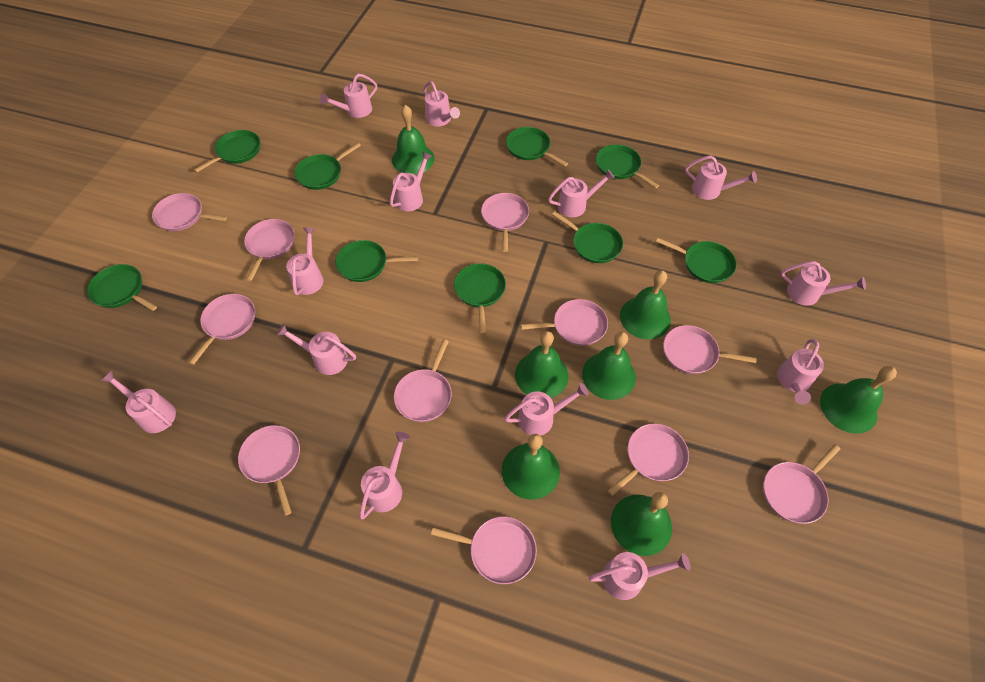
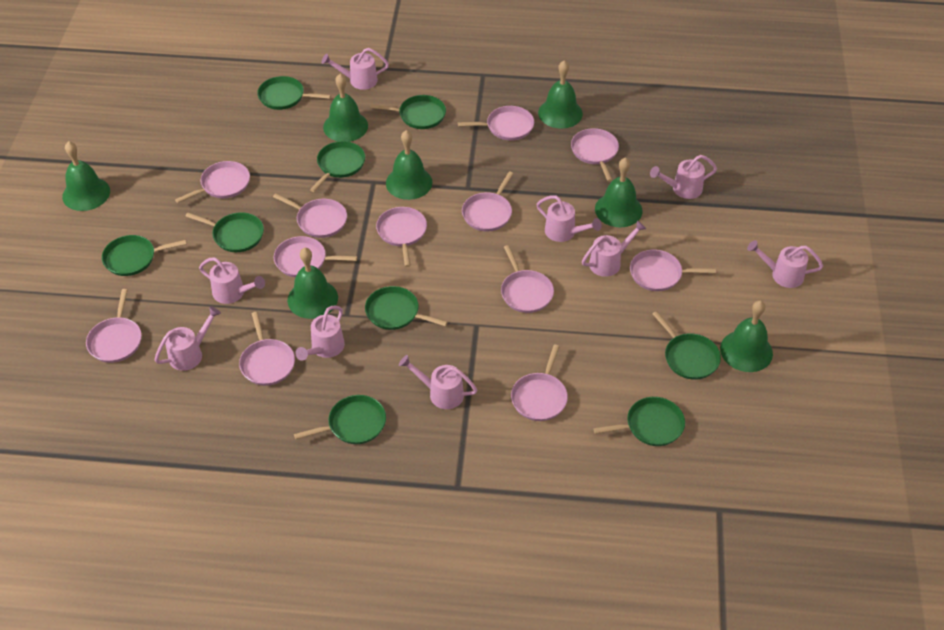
pink pan: [152,193,227,231] [189,294,255,365] [238,425,300,516] [244,219,295,282] [394,339,452,422] [431,516,537,584] [481,193,529,252] [521,299,608,346] [607,423,689,496] [663,325,757,374] [763,444,840,524] = 11 -> [86,289,142,363] [175,161,250,203] [239,312,295,386] [273,193,347,238] [274,236,357,277] [376,207,427,267] [458,106,534,141] [462,171,514,231] [501,245,554,313] [511,345,568,421] [571,128,619,182] [630,250,716,291] = 12
pink watering can: [101,371,176,433] [276,324,356,375] [286,227,324,295] [320,74,377,118] [359,432,410,519] [390,152,432,211] [423,81,460,127] [504,383,589,436] [548,169,615,217] [589,552,690,600] [685,156,757,200] [777,339,824,405] [781,261,866,305] = 13 -> [155,306,221,371] [199,257,265,304] [295,305,345,361] [322,48,389,90] [399,355,477,409] [536,195,602,242] [582,221,646,277] [650,155,717,199] [747,240,823,288] = 9

